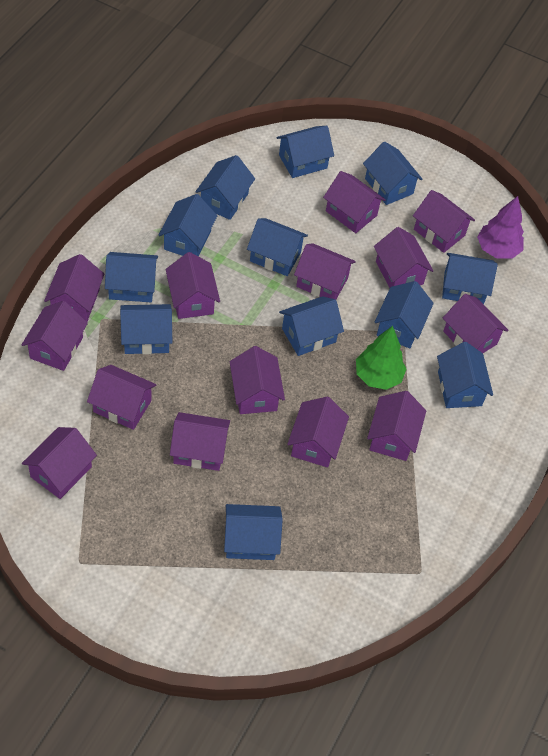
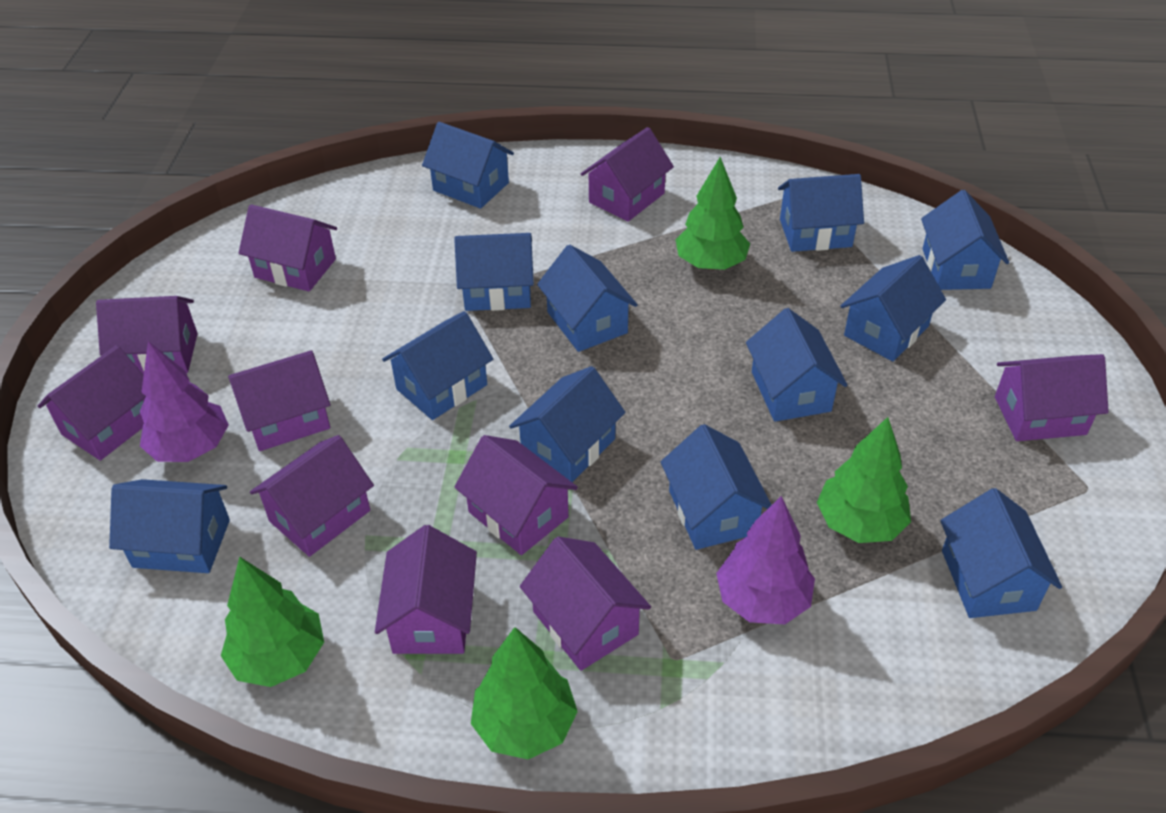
green tree: [356,326,406,390] = 1 -> [221,557,324,687] [471,627,578,759] [675,157,750,270] [817,417,911,543] = 4
purple house: [22,301,88,371] [22,427,97,499] [44,254,104,321] [87,365,156,430] [166,252,220,319] [170,412,230,471] [230,346,285,414] [287,397,349,467] [294,243,356,299] [323,171,386,233] [367,391,426,461] [374,227,433,288] [413,190,475,253] [443,294,509,353] = 14 -> [38,345,146,461] [96,296,198,375] [228,350,330,451] [239,204,337,292] [250,435,374,557] [375,525,477,654] [454,435,578,555] [520,536,651,671] [581,127,674,222] [995,354,1109,441] = 10
purple tree: [477,196,524,259] = 1 -> [140,341,229,462] [716,496,815,624] = 2

